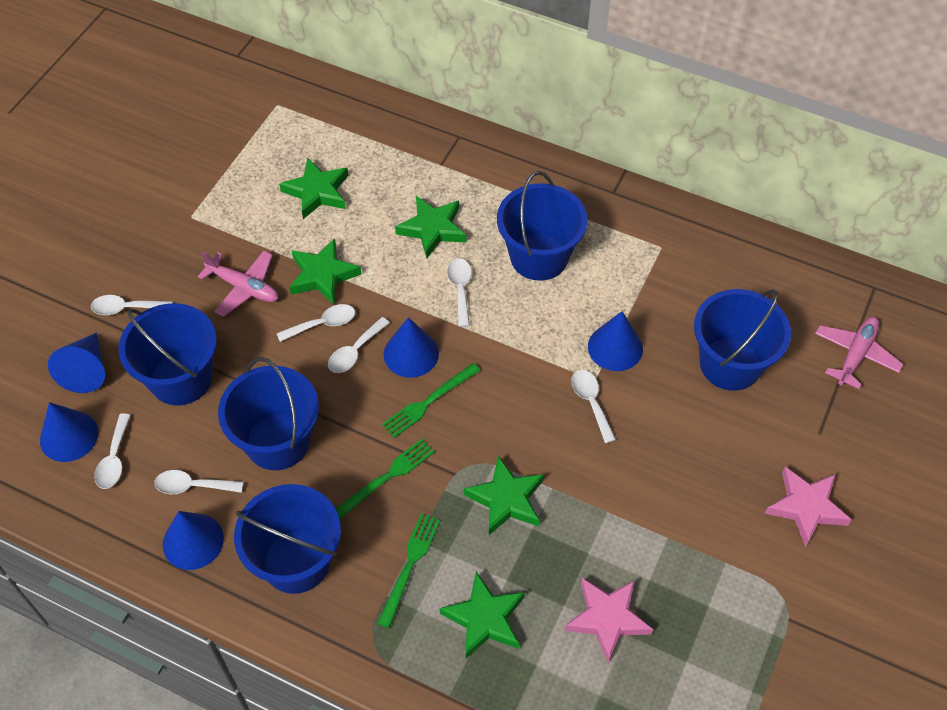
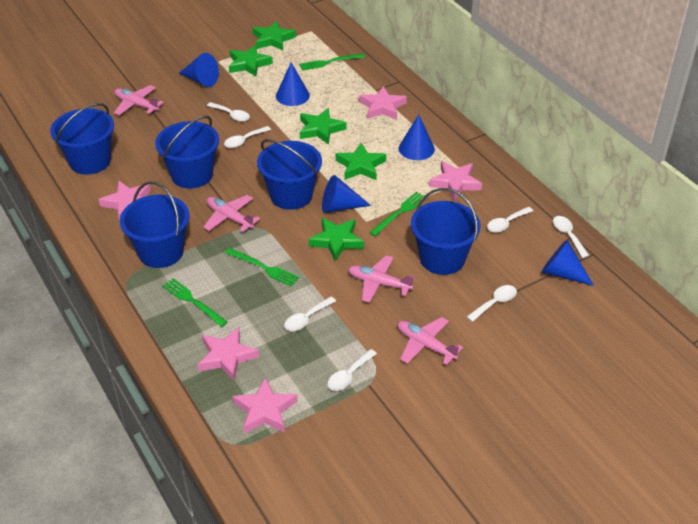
green fork: [336,439,435,520] [378,513,440,628] [382,363,481,438] = 3 -> [162,278,228,327] [225,248,299,287] [299,54,365,71] [369,192,424,236] = 4
pink plane: [198,251,278,317] [815,317,903,389] = 2 -> [114,85,164,115] [203,195,260,232] [348,255,415,303] [397,317,463,365] = 4
pink star: [564,578,653,663] [765,467,852,547] = 2 -> [99,180,151,222] [198,327,259,381] [232,377,297,434] [359,86,407,120] [429,161,482,201] = 5

